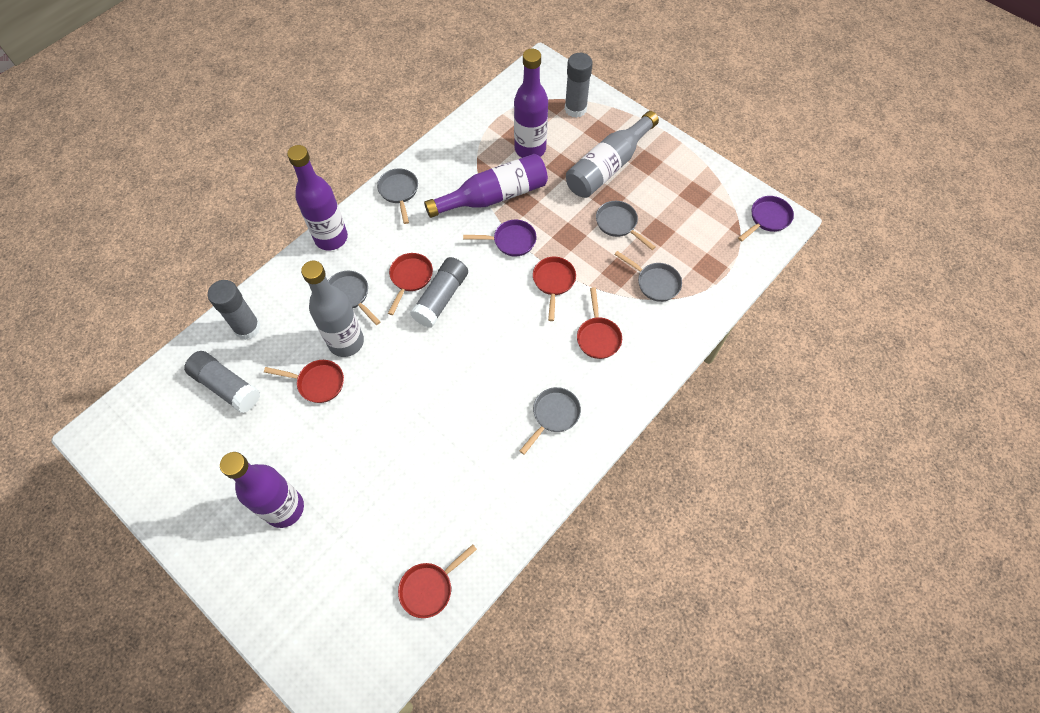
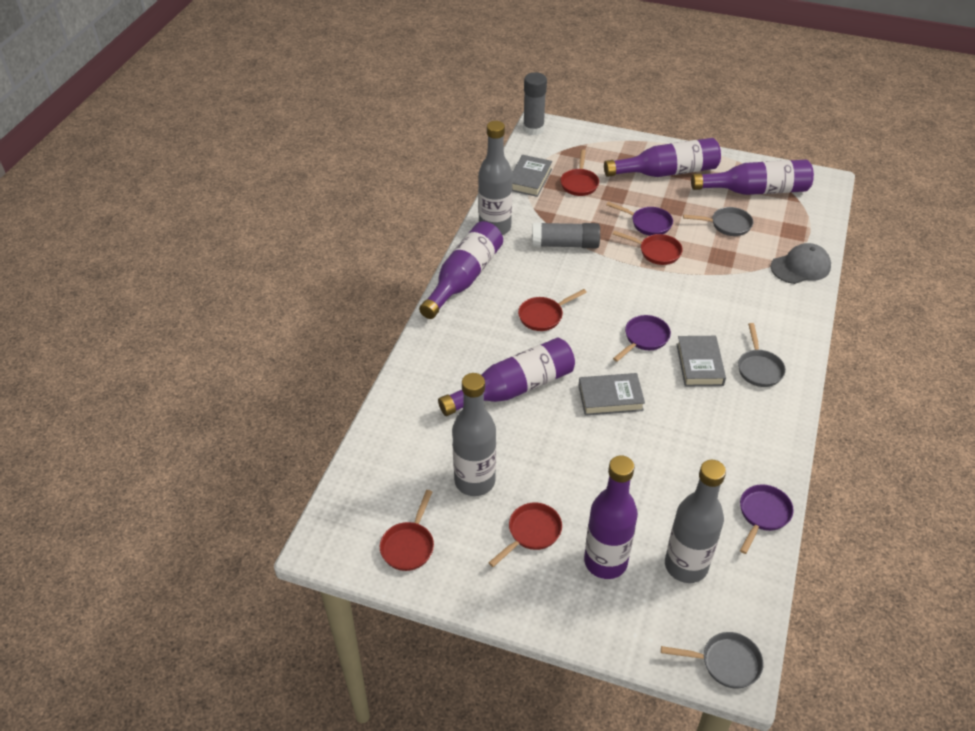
grey book: none = 0 -> [512,155,552,197] [578,373,645,416] [677,336,726,386] = 3
grey bottle: [301,261,364,357] [566,111,659,198] = 2 -> [452,373,496,496] [478,121,512,235] [665,460,726,583] = 3
grey cap: none = 0 -> [771,243,831,284] = 1
grey glue stick: [184,351,260,413] [208,280,261,340] [410,257,468,328] [565,53,592,118] = 4 -> [523,72,547,135] [532,222,600,248] = 2
grey pan: [328,271,381,325] [377,168,418,224] [520,387,581,455] [596,201,655,250] [614,251,682,302] = 5 -> [661,632,763,689] [683,207,753,236] [738,323,786,387] = 3
purple bottle: [220,452,304,528] [287,145,348,250] [424,154,548,218] [514,49,548,158] = 4 -> [419,221,503,319] [438,337,575,416] [584,456,638,579] [604,138,721,177] [691,159,814,195] = 5
purple pan: [463,220,537,257] [738,196,794,241] = 2 -> [606,202,673,236] [613,315,671,362] [740,484,794,554] = 3

